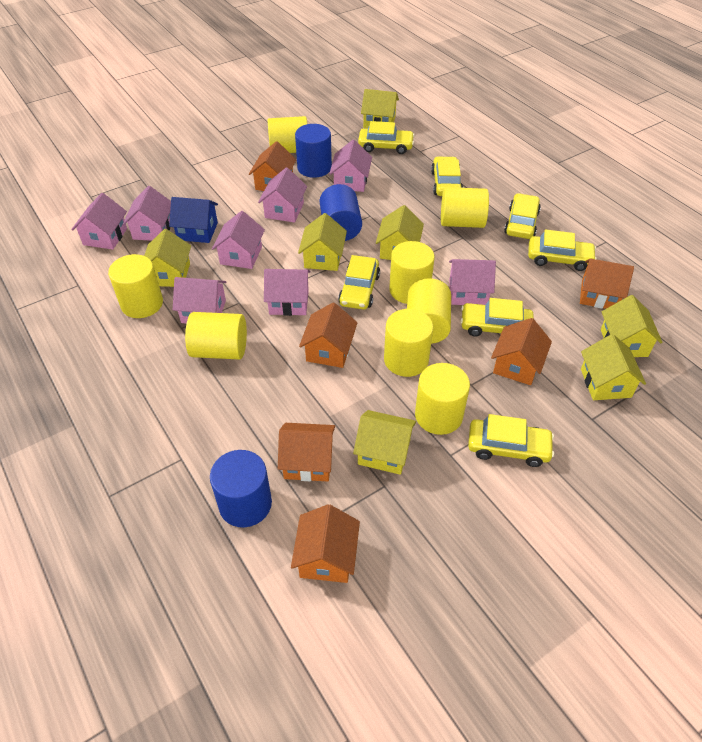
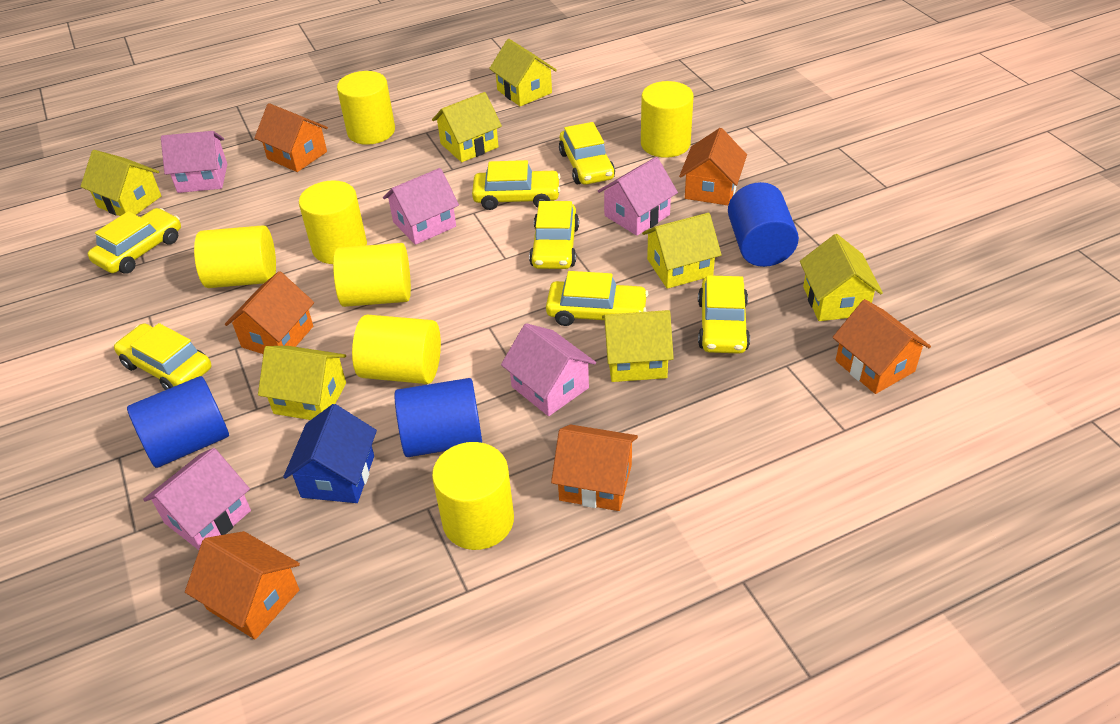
pink house: [71,193,127,250] [123,186,171,241] [173,277,226,324] [212,211,265,269] [258,167,307,222] [264,269,310,316] [329,140,372,192] [449,259,496,305] = 8 -> [143,448,251,550] [161,131,227,193] [383,168,459,245] [501,323,596,416] [598,157,678,236] = 5
yellow cylinder: [108,254,163,318] [185,312,247,360] [268,116,307,153] [384,309,433,377] [389,241,435,304] [407,278,451,344] [415,363,470,435] [441,187,489,228] = 8 -> [194,225,276,288] [299,180,367,264] [333,243,411,307] [337,71,395,145] [352,315,441,384] [432,442,514,550] [641,81,694,158] = 7

